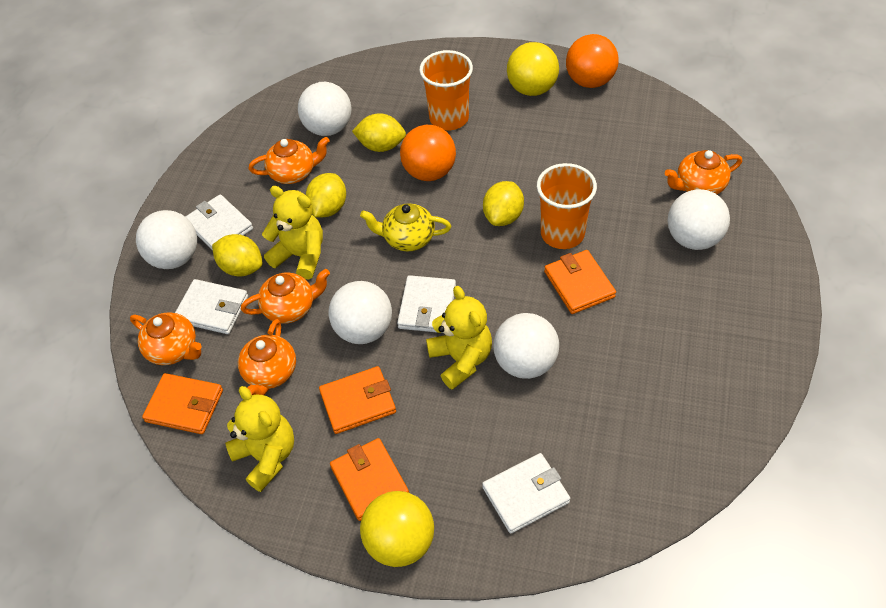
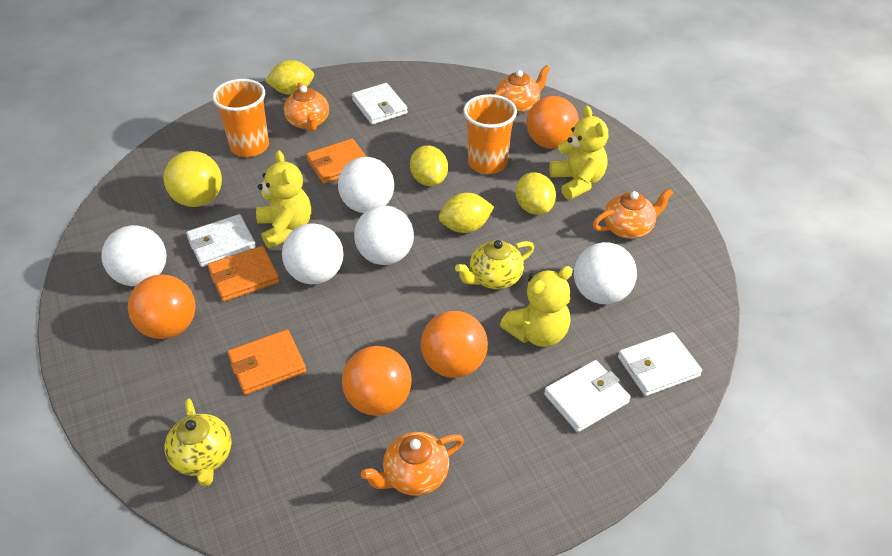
orange ball: [400,125,456,181] [566,34,619,88] = 2 -> [128,275,196,339] [342,346,412,416] [421,311,488,378] [527,96,579,149] = 4
orange teapot: [130,312,202,365] [238,319,296,395] [241,269,330,324] [249,137,330,184] [665,150,742,194] = 5 -> [283,82,329,132] [361,432,464,496] [494,65,550,113] [593,188,673,239] = 4
orange wallet: [142,373,223,434] [319,366,396,434] [330,438,409,521] [544,250,616,314] = 4 -> [208,246,280,302] [228,330,306,395] [306,139,366,184] = 3
yellow ball: [360,491,434,567] [507,42,559,96] = 2 -> [164,151,222,207] = 1
yellow teapot: [360,204,451,251] = 1 -> [164,398,232,486] [455,240,534,289] = 2

